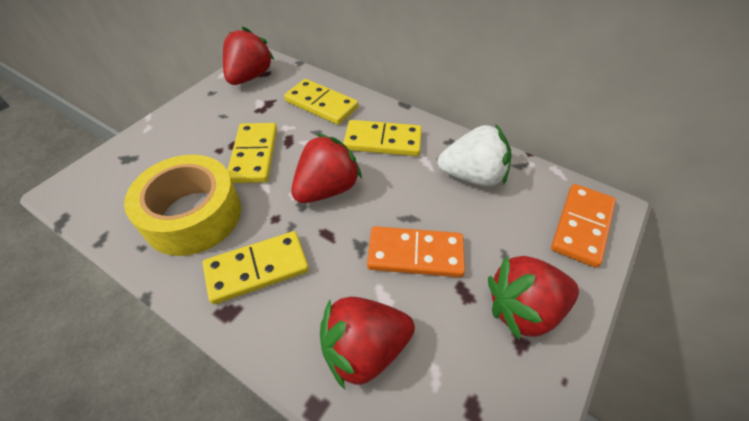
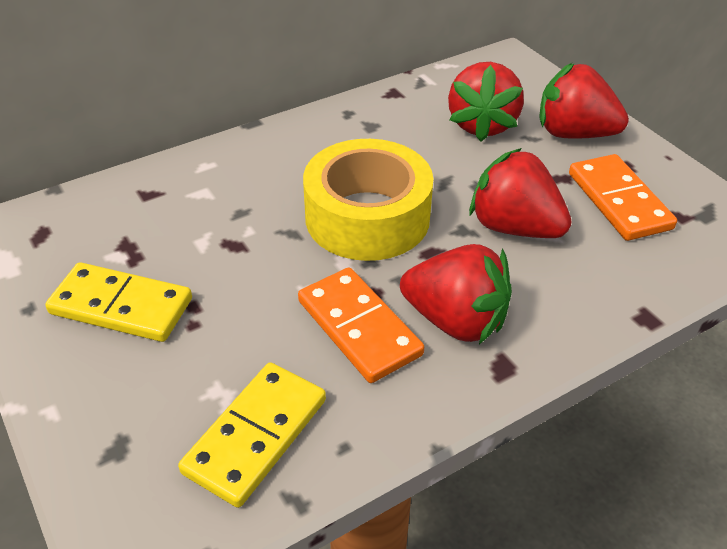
white strawberry: [438,124,512,186] = 1 -> none = 0
yellow domino: [203,231,309,304] [227,123,277,183] [284,79,358,125] [343,120,422,156] = 4 -> [45,262,192,342] [178,362,326,508] = 2

